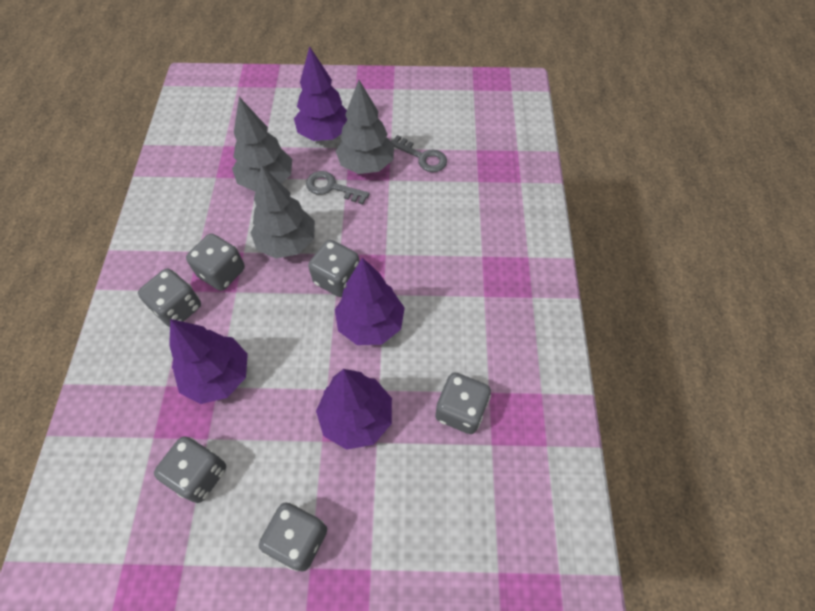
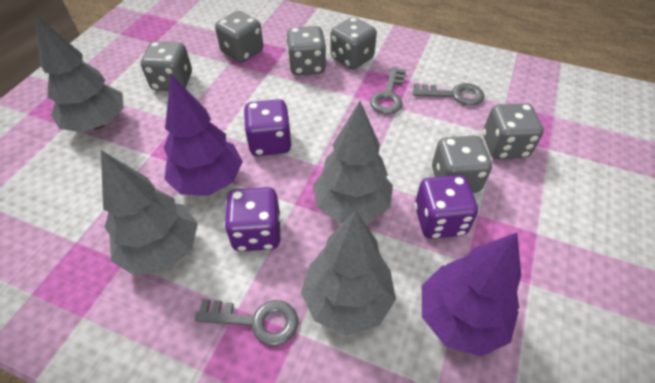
grey key: [306,171,369,204] [391,135,447,172] = 2 -> [195,299,298,346] [370,67,406,114] [413,83,484,106] = 3
grey tree: [232,97,292,191] [250,165,315,259] [336,80,394,174] = 3 -> [34,14,124,132] [101,150,198,276] [301,210,396,335] [313,101,393,223] = 4
purple dice: none = 0 -> [224,187,280,251] [244,99,292,156] [414,175,478,239] = 3
purple tree: [169,319,248,404] [294,46,347,141] [316,369,392,450] [335,258,405,345] = 4 -> [164,74,243,196] [422,233,521,357] = 2

